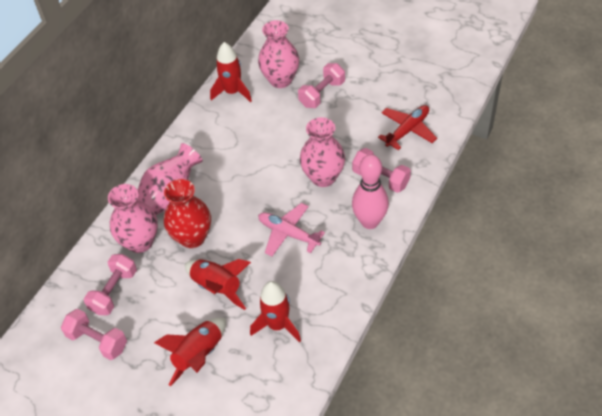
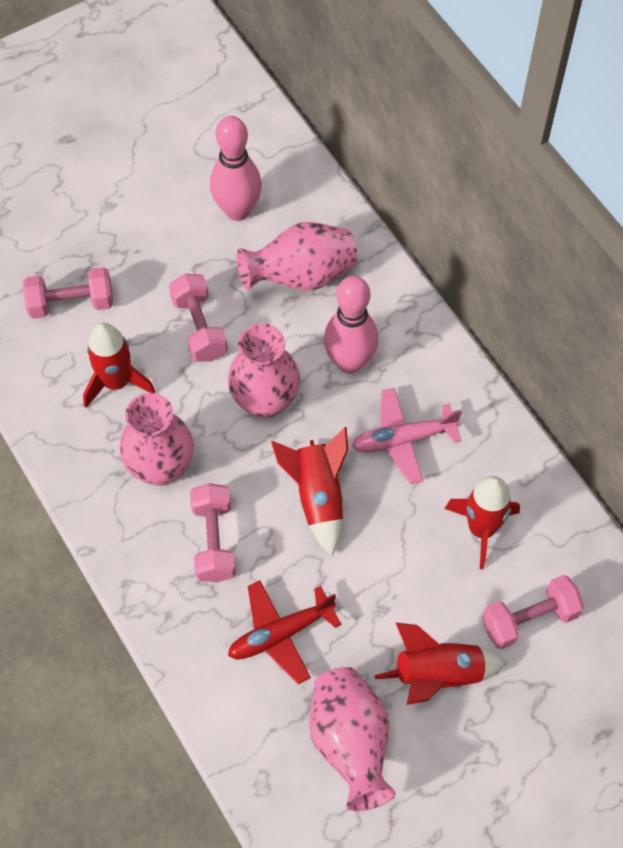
pink bowling pin: [352,154,389,229] = 1 -> [210,116,262,221] [324,276,379,374] = 2
red vase: [164,179,211,248] = 1 -> none = 0

